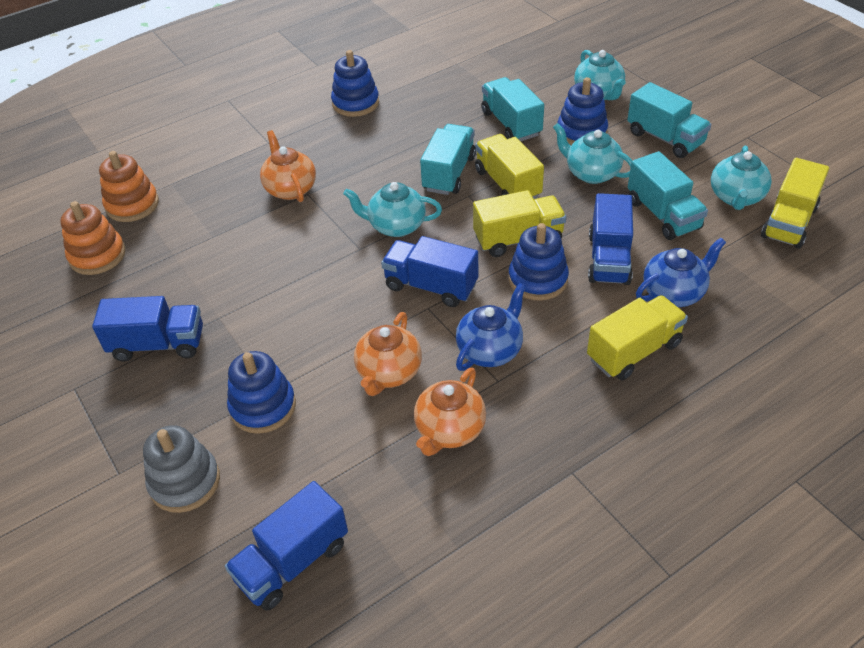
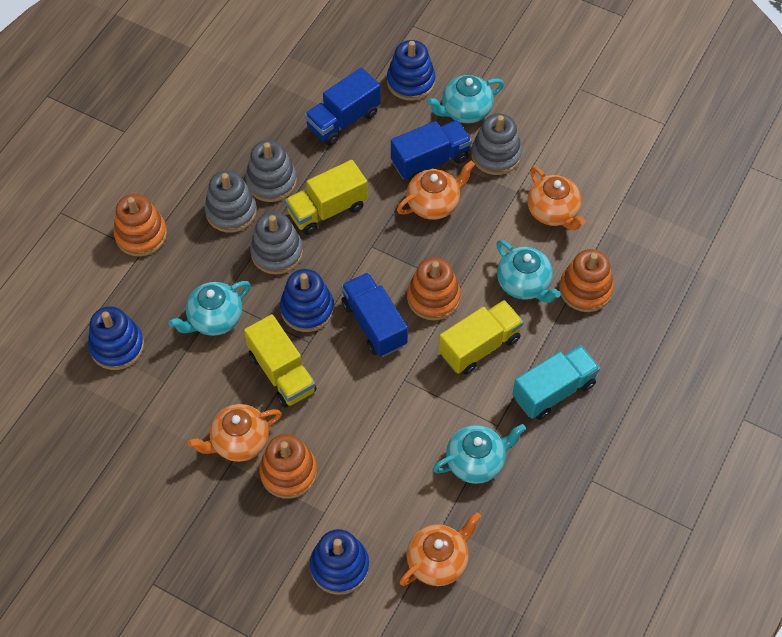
blue teapot: [456,283,526,371] [636,238,726,307] = 2 -> none = 0
blue truck: [92,296,203,362] [225,481,348,611] [381,236,478,307] [588,193,633,285] = 4 -> [305,68,381,146] [341,272,408,357] [391,120,472,181] = 3
grey stacking toy: [143,425,220,513] = 1 -> [205,170,257,233] [245,140,297,202] [250,212,303,275] [471,114,522,175] = 4
orange stacking toy: [60,201,126,275] [99,151,159,222] = 2 -> [113,194,167,256] [259,434,317,499] [407,257,461,320] [559,249,614,312] = 4
orange teapot: [260,130,316,202] [354,312,422,396] [414,368,486,456] = 3 -> [187,404,282,462] [397,161,475,220] [400,512,481,586] [527,166,585,231] = 4
turquoise truck: [420,124,476,195] [481,77,544,141] [627,82,711,158] [628,151,708,240] = 4 -> [513,345,600,420] = 1
yellow truck: [473,190,566,257] [475,134,544,199] [587,295,688,380] [761,158,829,249] = 4 -> [244,314,317,408] [285,160,368,235] [439,300,524,375] = 3

